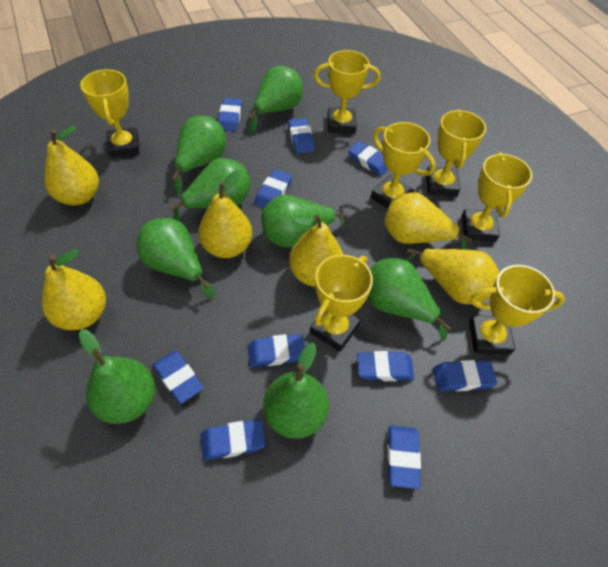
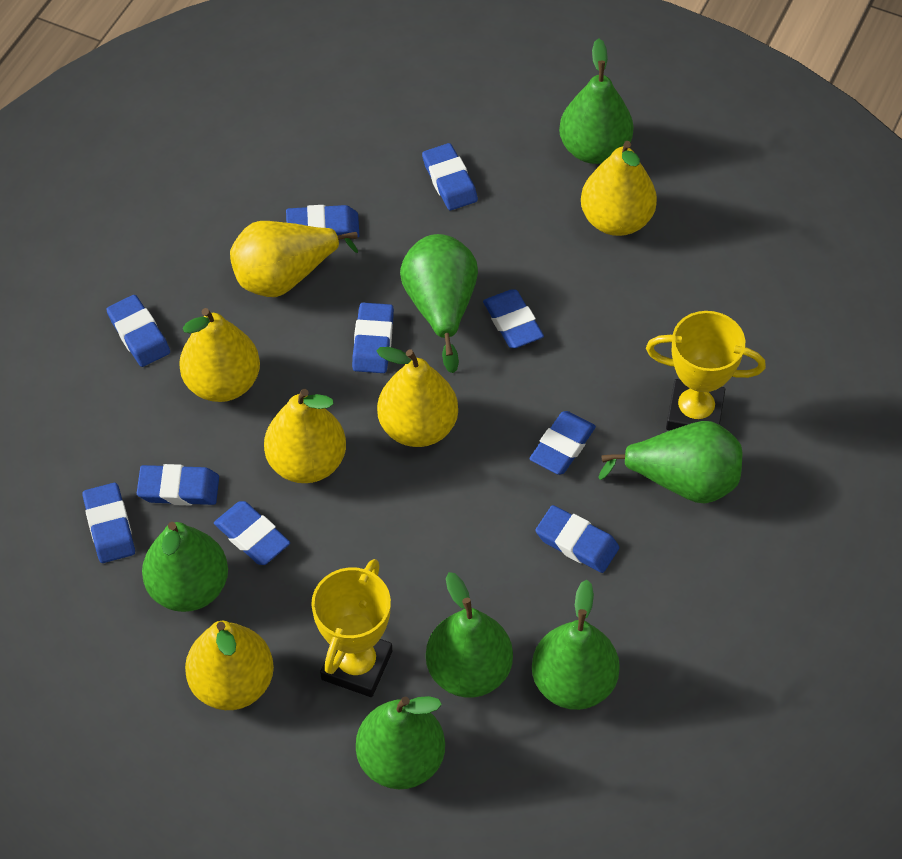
green pear: [79,329,155,424] [137,218,215,299] [170,158,251,221] [172,116,226,194] [248,66,303,134] [261,195,348,248] [263,342,329,439] [368,258,451,340] = 8 -> [142,522,228,612] [356,696,445,789] [400,234,478,373] [426,572,513,698] [532,580,620,710] [559,38,634,164] [598,421,742,503] = 7
yellow trophy: [80,69,139,158] [310,255,373,351] [314,50,380,134] [371,122,436,209] [426,109,486,197] [462,152,532,242] [469,265,565,355] = 7 -> [311,559,392,697] [646,311,766,430] = 2

